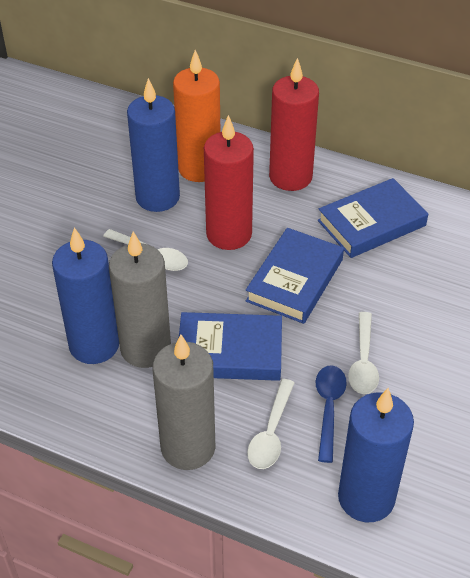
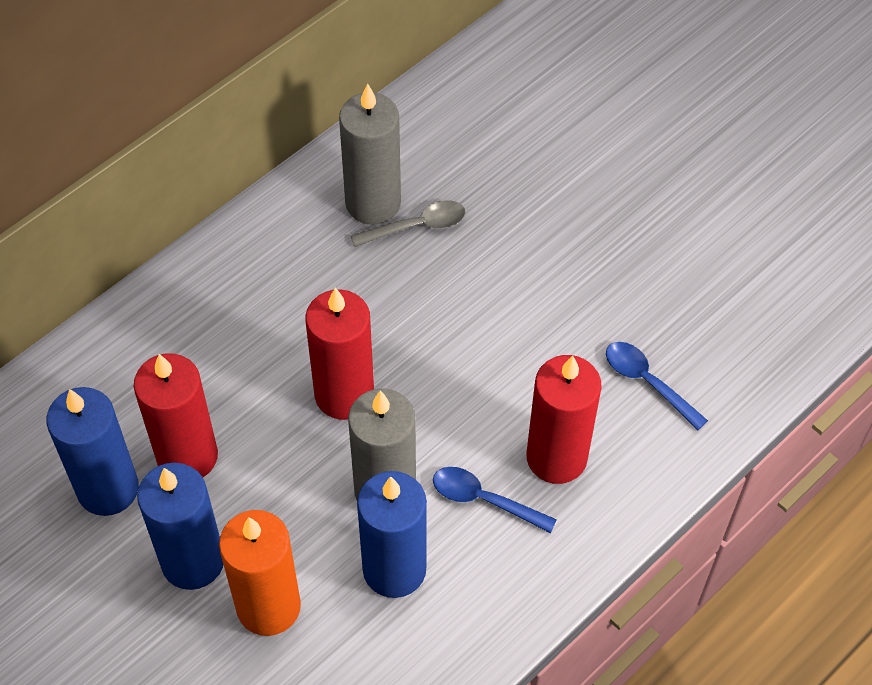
blue book: [179,312,282,381] [246,228,344,324] [318,178,428,258] = 3 -> none = 0
blue spoon: [316,365,347,463] = 1 -> [433,467,557,533] [606,342,708,430] = 2
grey spoon: none = 0 -> [350,200,465,247] = 1
red candle: [204,115,254,250] [269,58,319,191] = 2 -> [134,353,218,477] [305,288,374,420] [526,355,602,484] = 3
white spoon: [103,229,188,271] [247,379,295,469] [348,312,379,394] = 3 -> none = 0

